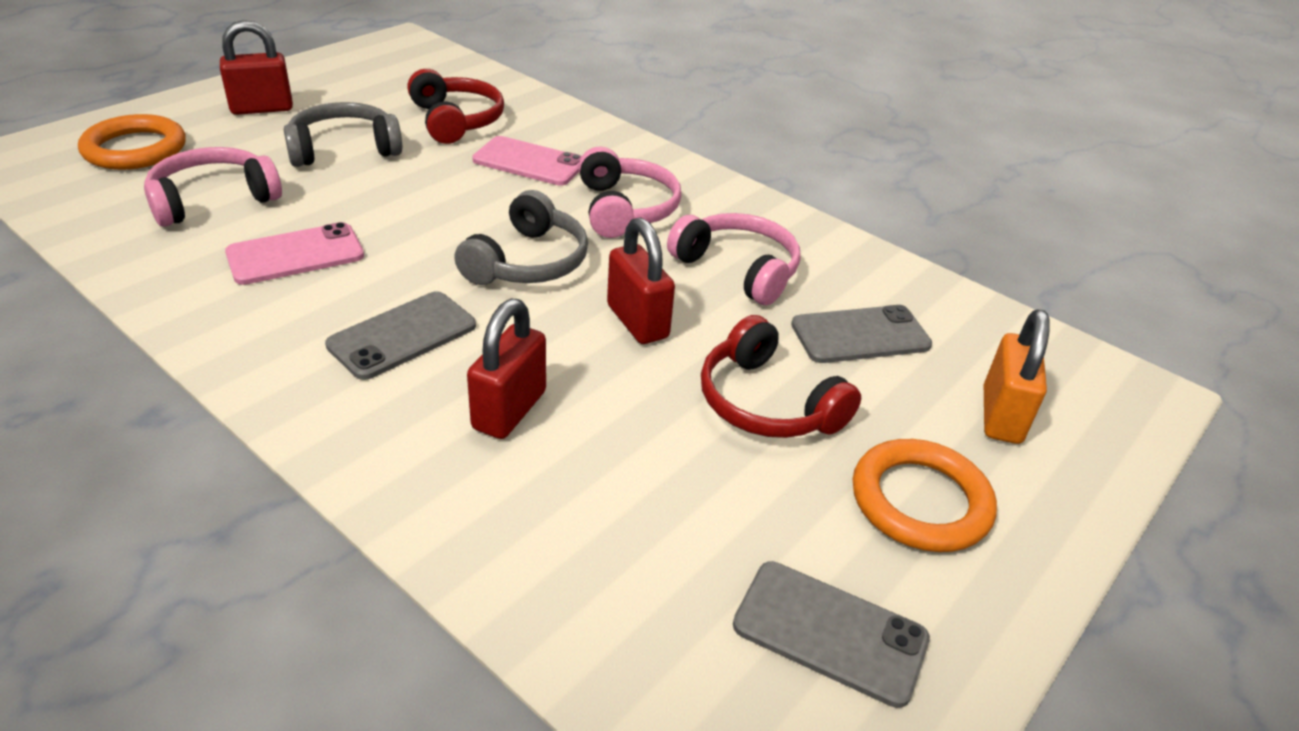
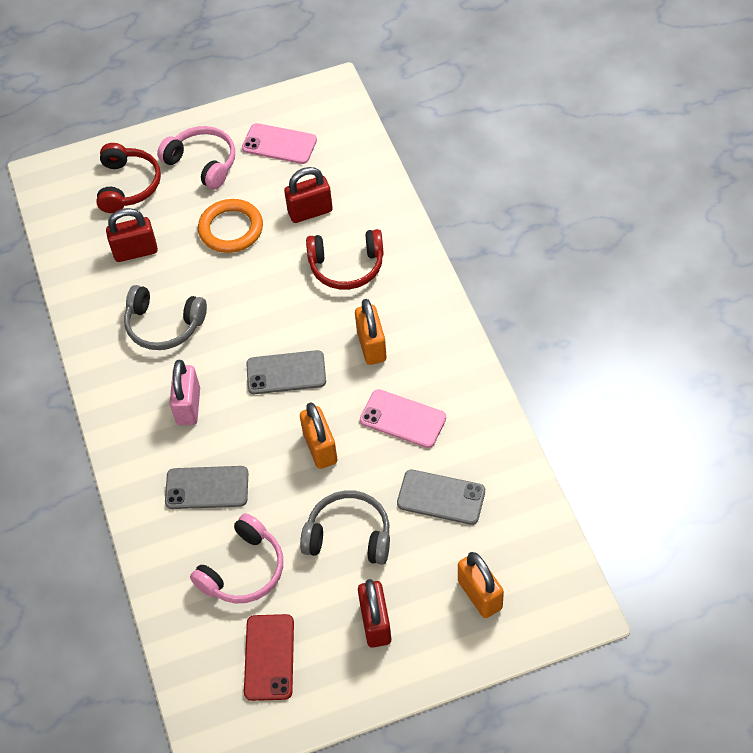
orange padlock: [984,309,1050,444] = 1 -> [300,403,337,469] [355,299,387,365] [458,552,504,618] = 3
orange ring: [78,114,186,170] [853,439,997,552] = 2 -> [198,199,263,253] = 1
pink headphones: [144,147,282,227] [579,146,682,238] [667,213,801,305] = 3 -> [157,126,235,189] [190,513,283,604] = 2
pink padlock: none = 0 -> [170,360,200,425] = 1
red phone: none = 0 -> [244,614,294,701] = 1

